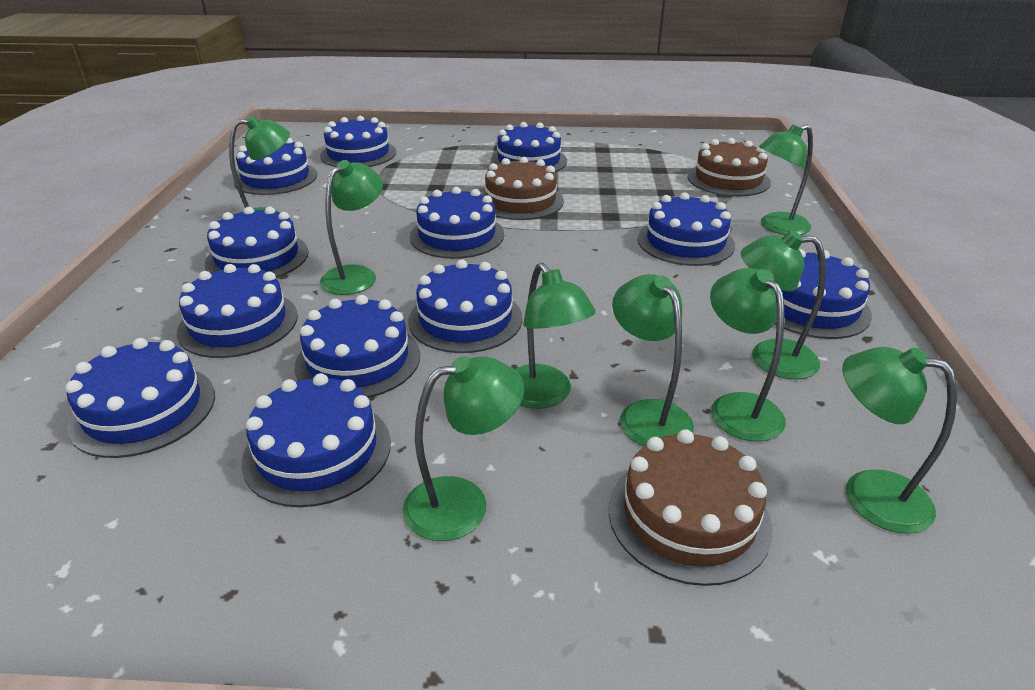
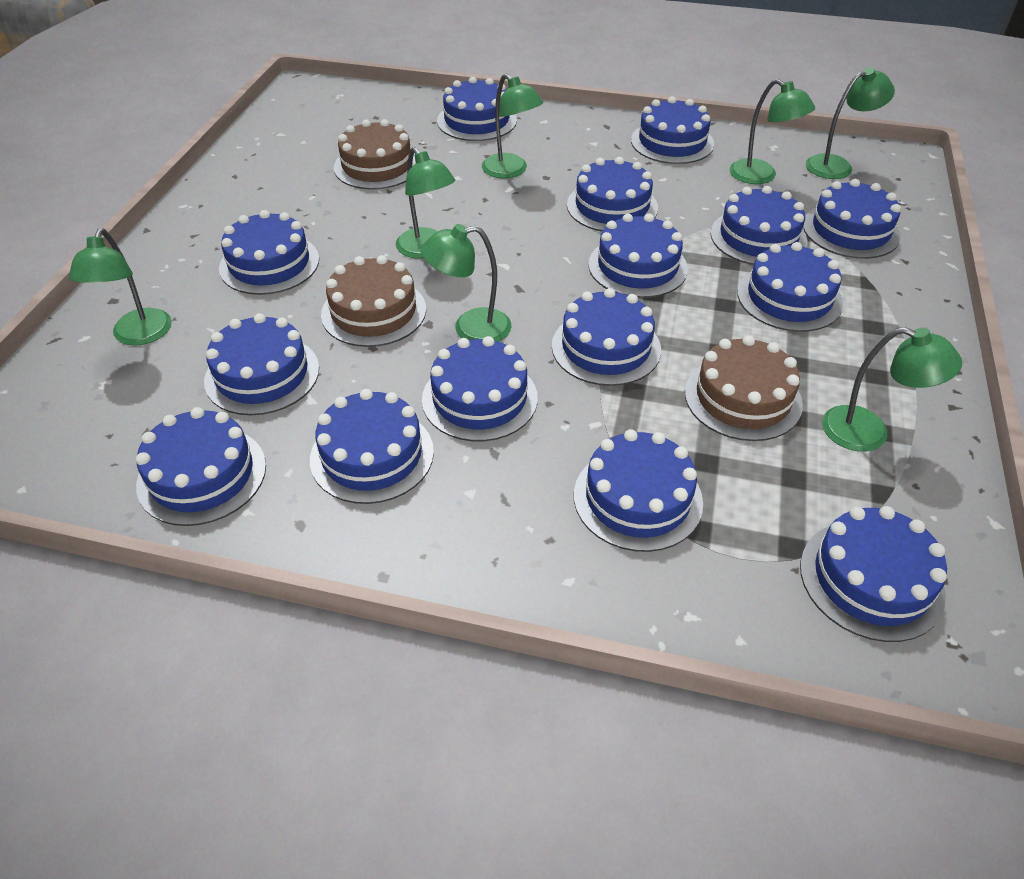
blue cake: [65,338,215,458] [177,264,298,358] [205,207,309,278] [233,138,317,195] [242,373,391,507] [295,295,420,398] [320,116,396,167] [408,260,523,353] [410,187,504,259] [491,122,567,172] [638,192,735,266] [775,249,872,339] = 12 -> [136,407,266,526] [204,313,319,415] [219,210,319,295] [310,389,434,504] [422,336,538,441] [437,77,517,141] [552,288,661,386] [567,157,658,232] [574,429,703,552] [588,213,688,298] [631,97,714,164] [710,186,807,265] [737,242,843,332] [800,506,947,642] [803,179,901,259] = 15
green lamp: [229,115,290,213] [320,160,383,295] [403,356,525,541] [515,262,596,409] [612,274,694,446] [710,268,786,442] [741,230,826,379] [759,124,813,235] [842,347,957,534] = 9 -> [69,228,172,346] [396,147,455,259] [421,224,511,342] [482,74,543,178] [730,79,815,184] [806,67,895,179] [822,327,962,452] = 7

